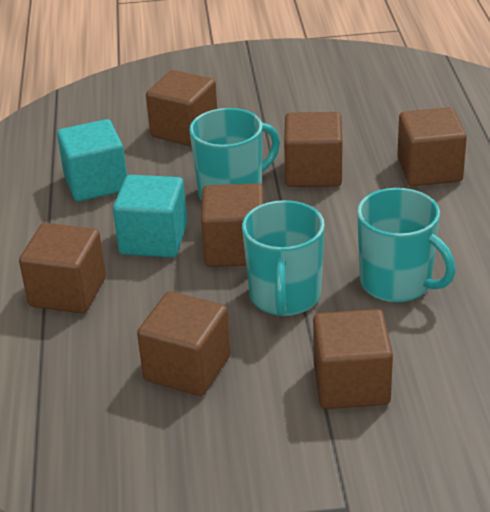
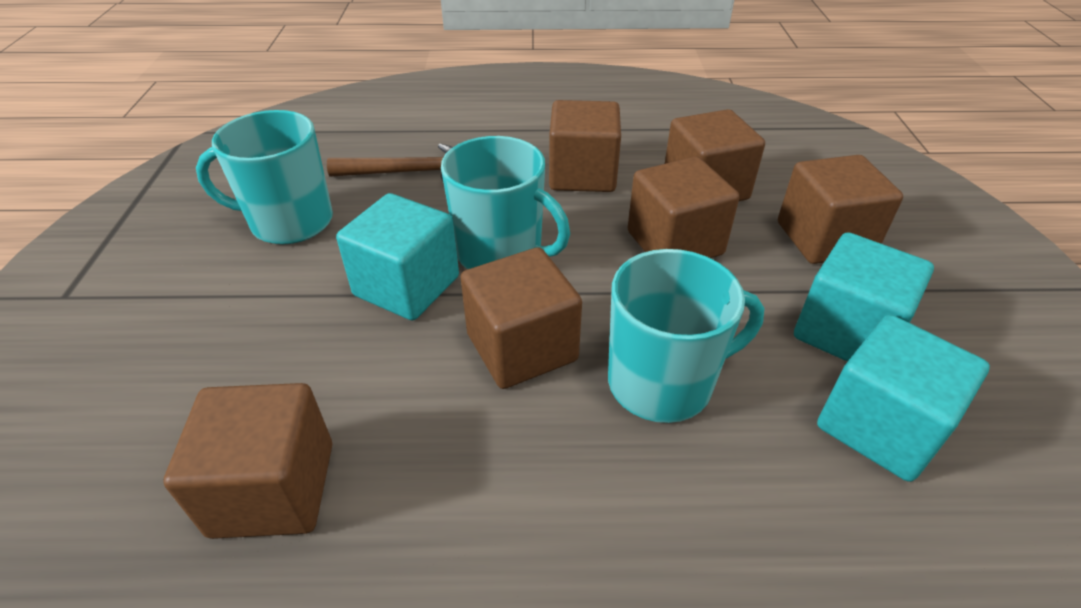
brown cube: [19,223,106,314] [137,291,231,396] [146,70,217,147] [201,183,264,267] [284,112,342,187] [313,309,393,409] [397,107,467,186] = 7 -> [163,383,332,539] [460,247,582,389] [549,100,621,192] [628,157,739,258] [665,109,765,201] [778,155,903,264] = 6
brown hammer: none = 0 -> [327,143,453,181] = 1
turquoise cube: [57,119,127,201] [113,175,187,258] = 2 -> [336,193,459,320] [794,232,934,362] [817,315,990,482] = 3

